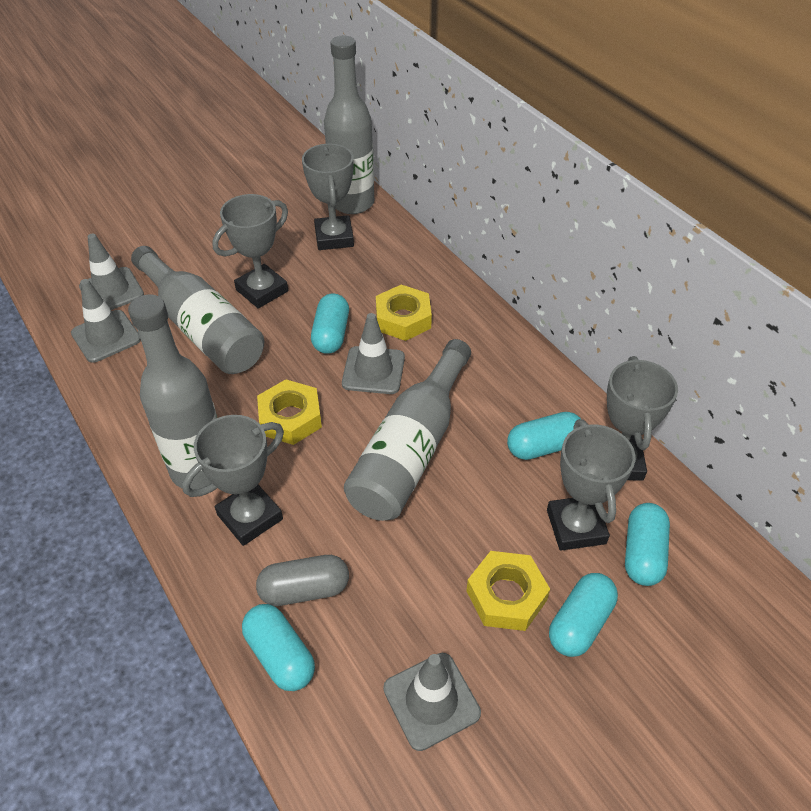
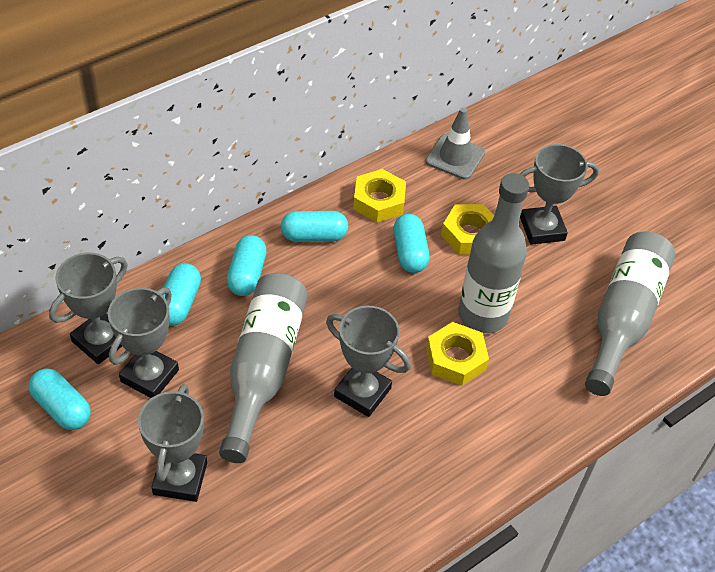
grey bottle: [128,294,217,489] [131,246,264,374] [324,36,374,214] [344,339,471,521] = 4 -> [219,273,308,463] [458,173,529,333] [585,232,675,396] = 3
grey capsule: [256,555,349,606] = 1 -> none = 0
grey traffic cone: [71,279,141,363] [79,233,144,310] [342,313,405,394] [383,653,481,751] = 4 -> [425,107,485,179] = 1

